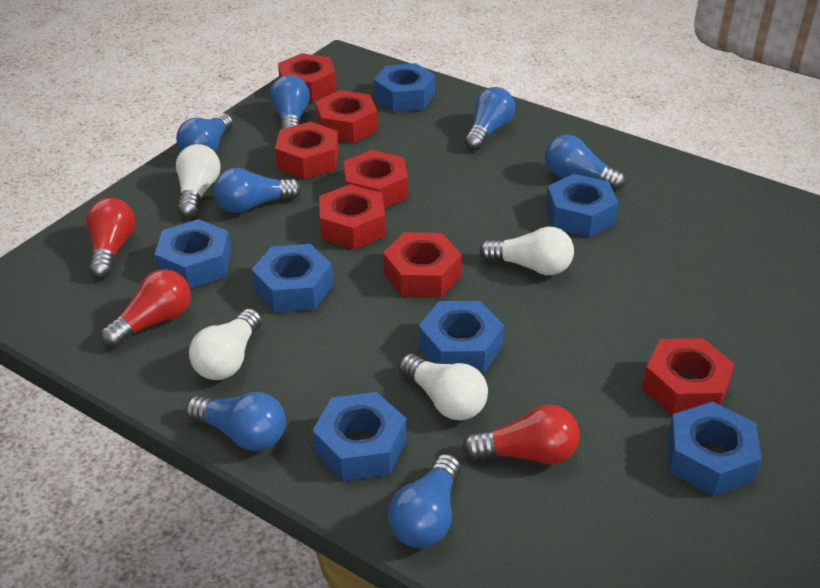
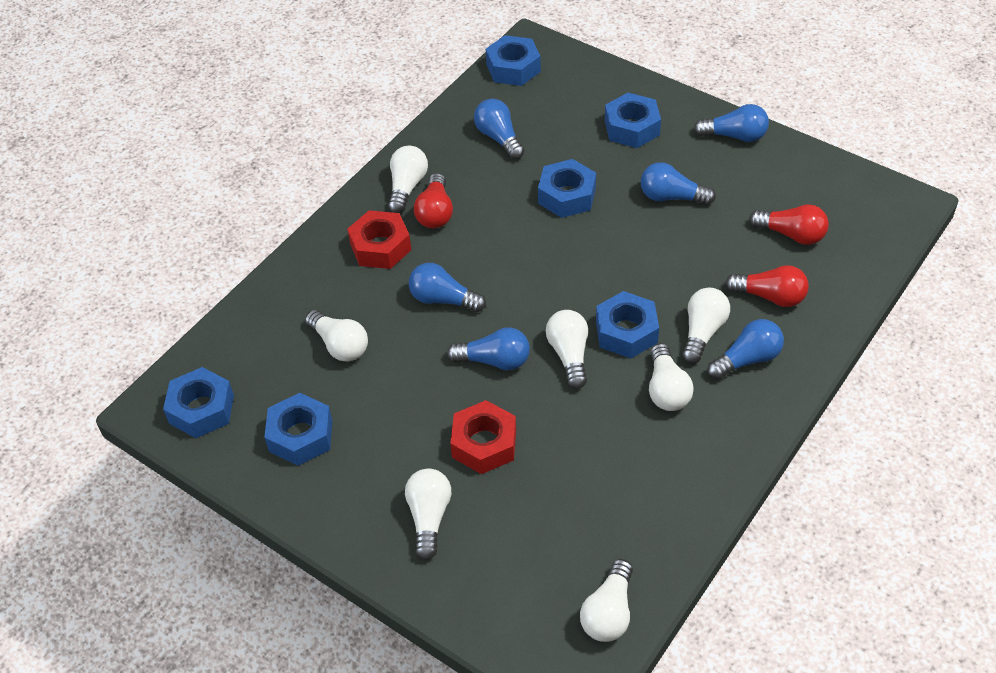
blue light bulb: [176,113,233,152] [186,392,286,451] [213,168,301,213] [270,75,310,129] [388,454,460,548] [465,87,515,150] [545,135,626,190] = 7 -> [409,263,486,312] [447,327,530,371] [474,99,525,159] [641,162,716,205] [694,104,769,142] [708,319,784,380] = 6
blue nut: [154,219,231,289] [252,244,333,312] [312,392,406,481] [374,63,435,112] [419,301,504,374] [545,174,619,237] [667,401,762,496] = 7 -> [163,367,234,438] [264,393,332,466] [486,35,541,86] [538,159,596,218] [596,291,659,358] [605,93,661,148] = 6
red nut: [275,122,339,179] [278,53,336,102] [315,90,378,143] [319,184,385,249] [344,150,408,208] [383,232,462,298] [642,338,735,416] = 7 -> [347,210,411,269] [450,400,516,474] = 2
white light bulb: [176,144,221,218] [189,309,262,380] [399,354,488,420] [479,227,574,275] = 4 -> [305,310,368,362] [388,146,428,213] [405,468,451,560] [546,310,588,389] [580,559,633,642] [649,343,694,411] [682,288,730,363] = 7

